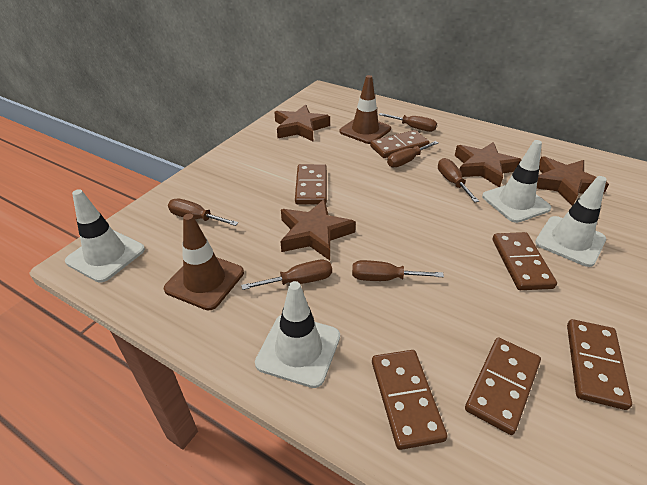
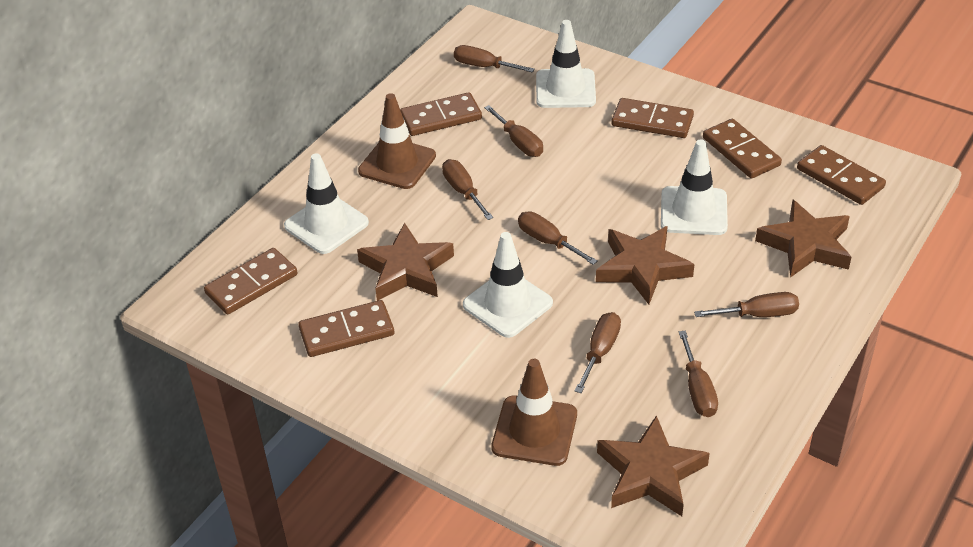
brown screwdriver: [168,199,238,226] [241,260,332,290] [352,260,444,281] [379,113,437,132] [387,141,439,167] [438,158,479,202] = 6 -> [442,159,493,220] [454,45,535,73] [484,105,543,157] [518,212,598,265] [575,312,621,393] [679,331,718,417] [694,292,799,317] = 7

